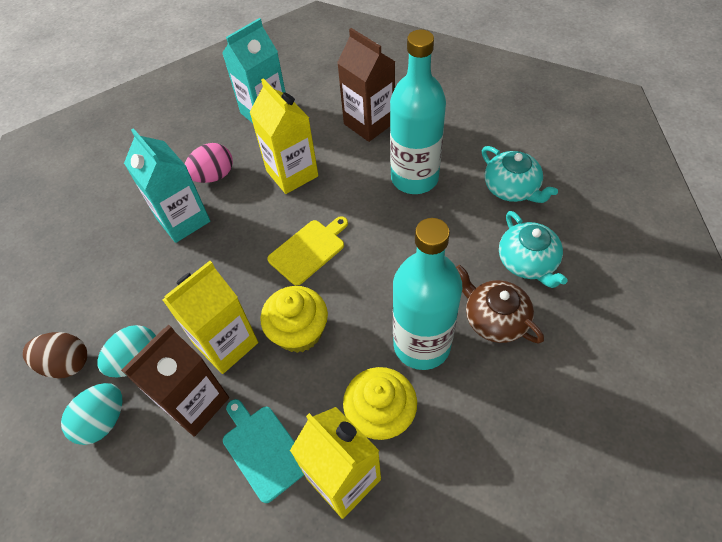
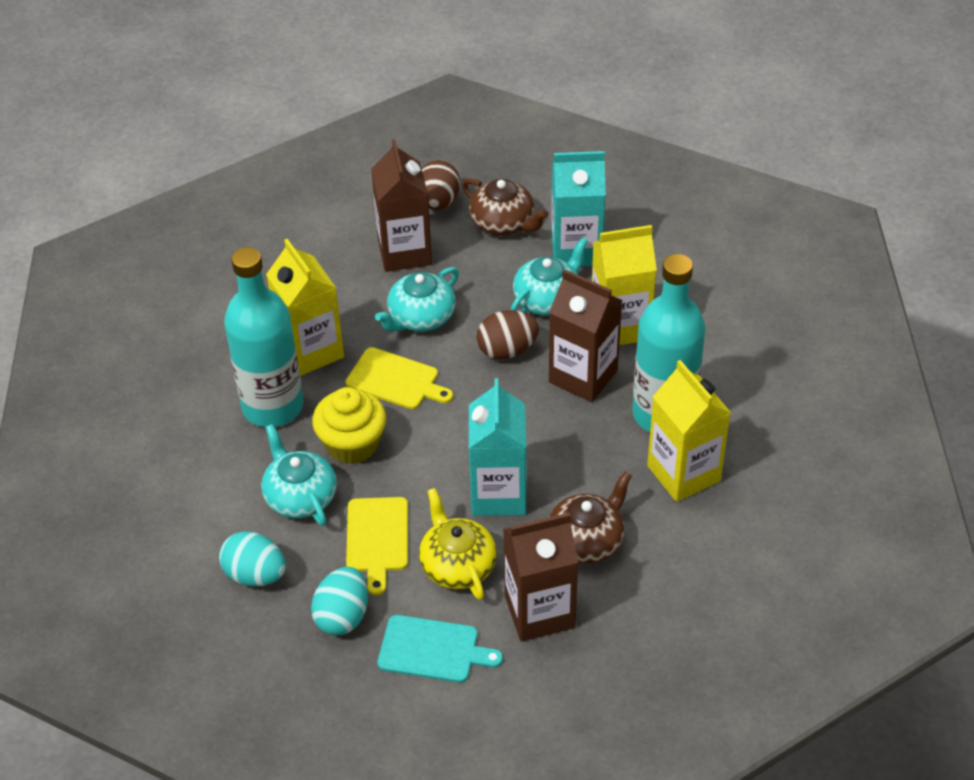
brown carton: [121,325,229,436] [337,28,395,142] = 2 -> [371,139,432,272] [503,513,579,641] [549,269,622,402] = 3
brown egg: [23,332,87,378] = 1 -> [422,160,460,210] [477,310,539,360] = 2
brown teapot: [456,265,544,344] = 1 -> [462,178,549,235] [549,471,632,564] = 2
pink egg: [185,143,233,183] = 1 -> none = 0
turquoise teapot: [482,146,558,203] [499,211,568,288] = 2 -> [261,424,337,526] [375,267,459,332] [511,237,588,316] = 3
yellow cupcake: [260,286,328,353] [343,367,417,440] = 2 -> [312,387,386,464] = 1
yellow cutting board: [267,216,348,286] = 1 -> [345,347,453,409] [346,497,408,595] = 2
yellow teapot: none = 0 -> [419,488,497,600] = 1

